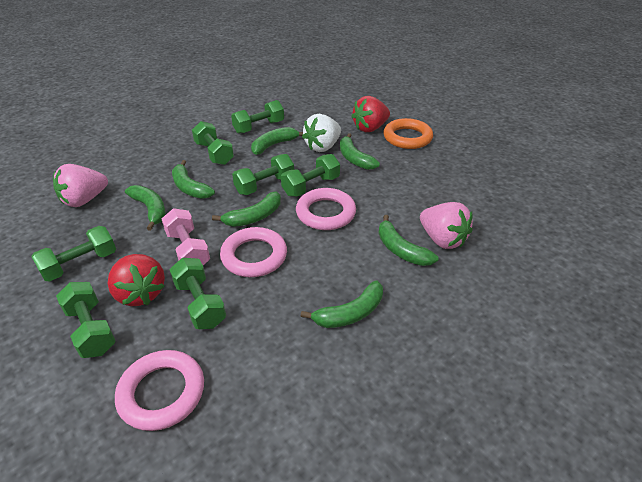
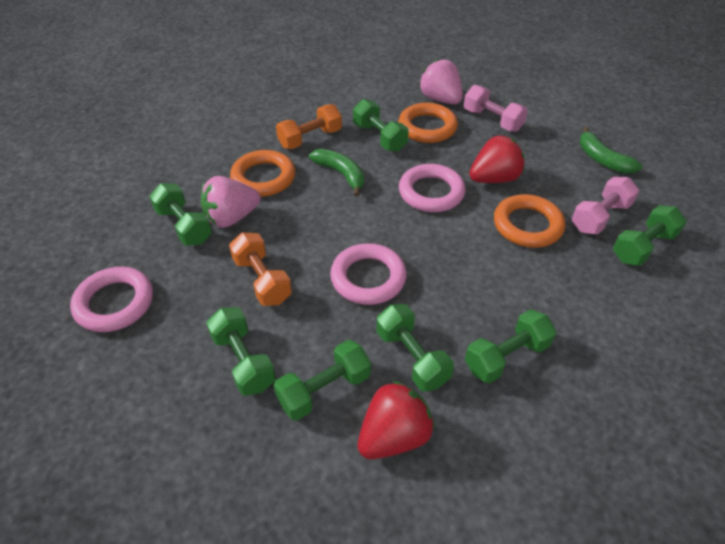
green banana: [125,185,165,231] [172,160,215,199] [212,191,281,227] [251,127,303,155] [301,281,383,328] [340,133,380,170] [378,215,439,266] = 7 -> [309,149,364,197] [580,126,642,173] = 2
orange dumbbell: none = 0 -> [229,233,292,306] [276,104,342,149] = 2
orange ring: [383,118,433,149] = 1 -> [230,150,295,197] [398,103,458,143] [494,194,565,248] = 3
pink dumbbell: [162,208,210,265] = 1 -> [464,85,528,132] [572,177,639,235] = 2
white strawberry: [302,114,341,152] = 1 -> none = 0

